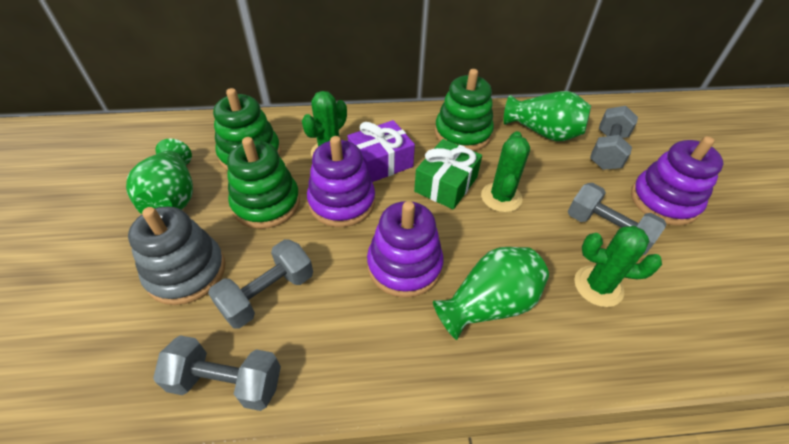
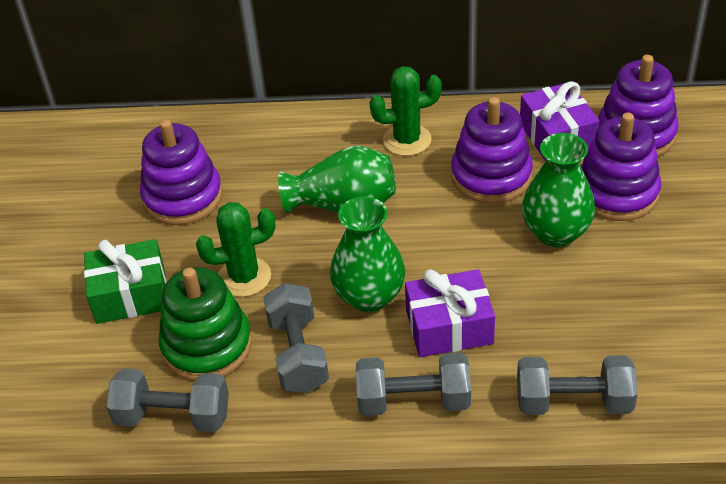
green cactus: [302,91,347,157] [481,131,530,212] [574,226,662,307] = 3 -> [196,202,275,297] [369,66,442,156] = 2
green stacking toy: [213,88,281,171] [227,137,300,229] [435,69,494,151] = 3 -> [159,268,252,381] = 1
grey stacking toy: [128,206,225,305] = 1 -> none = 0
purple gift: [347,120,415,182] = 1 -> [405,269,495,357] [520,81,600,161] = 2
purple stacking toy: [307,136,375,227] [367,201,444,298] [631,136,724,226] = 3 -> [140,120,222,225] [451,97,533,204] [581,113,662,221] [598,55,679,157] = 4

